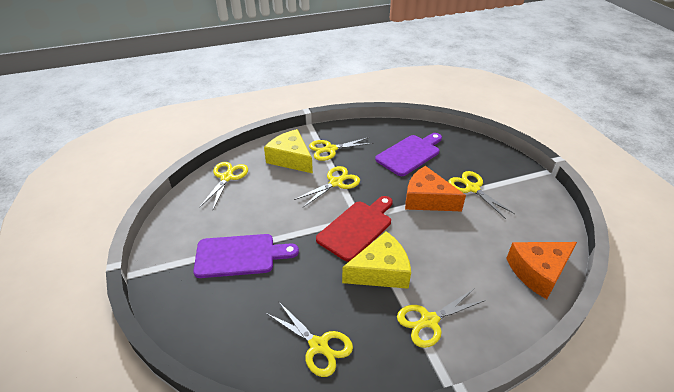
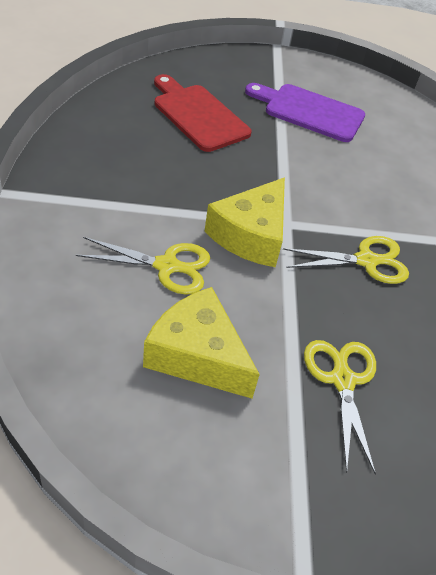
orange cheese: [405,166,466,211] [506,242,577,299] = 2 -> none = 0
purple cutting board: [193,234,299,278] [375,133,442,176] = 2 -> [245,83,365,142] = 1
yellow scissors: [200,162,248,209] [266,301,353,377] [294,166,360,208] [309,137,374,161] [397,289,486,348] [448,171,515,219] = 6 -> [76,237,210,295] [283,236,409,284] [304,340,376,474] = 3

